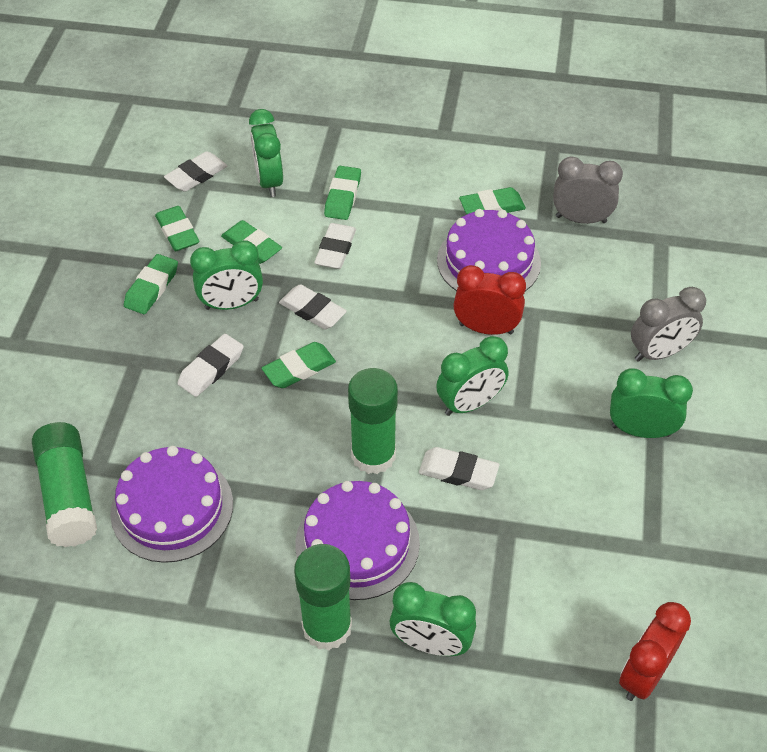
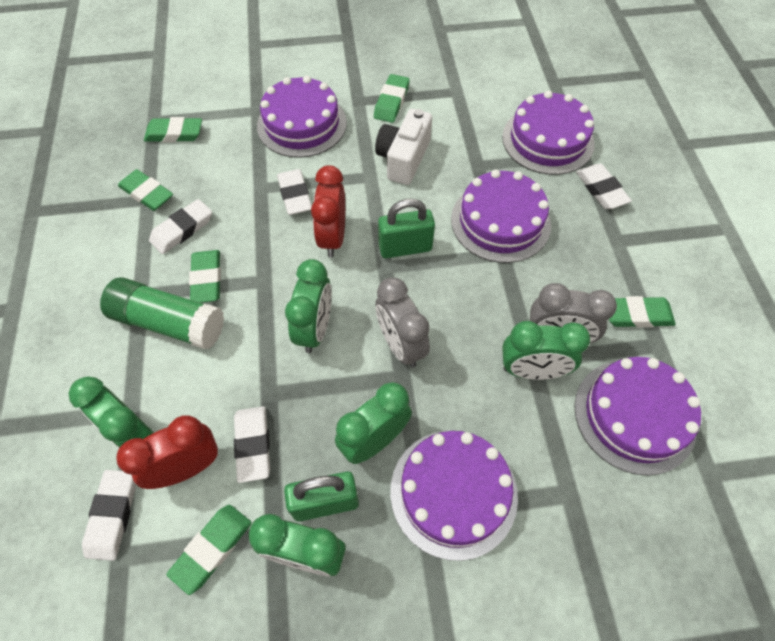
green glue stick: [32,422,97,547] [294,544,352,651] [348,368,398,474] = 3 -> [100,277,224,349] = 1
green padlock: none = 0 -> [284,472,359,522] [378,199,435,258] = 2
purple cake: [110,446,233,563] [295,481,420,600] [437,209,541,291] = 3 -> [257,76,347,158] [390,431,518,561] [451,170,551,263] [502,91,595,175] [574,357,701,475] = 5
white camera: none = 0 -> [375,109,432,185] = 1

